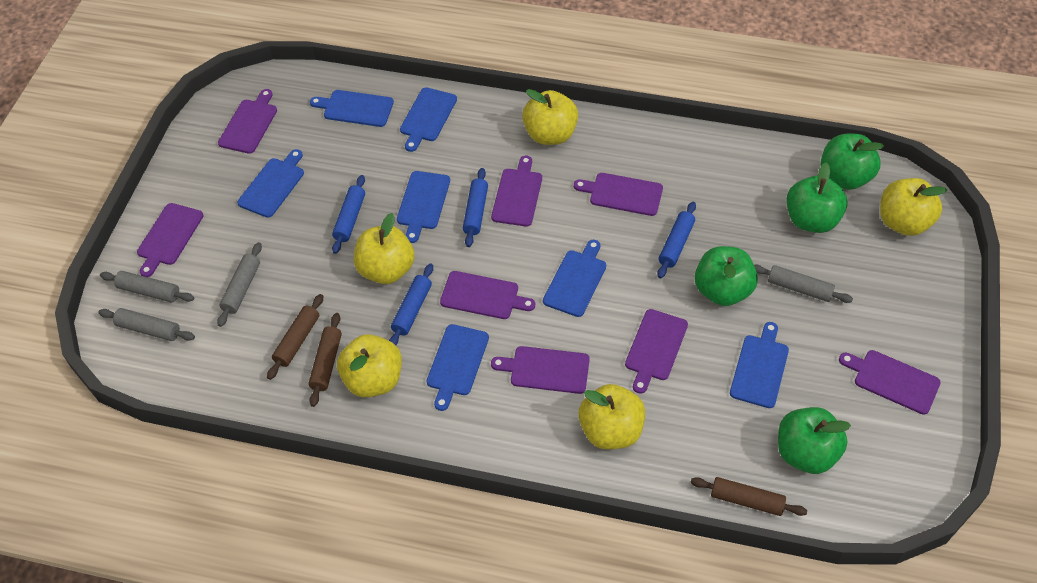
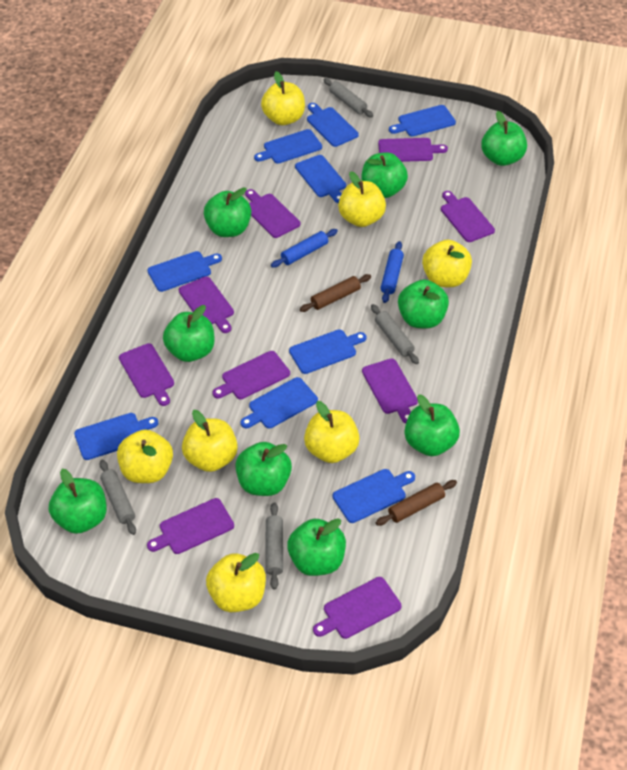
blue cutting board: [237,149,304,218] [310,90,394,127] [397,171,450,243] [400,87,457,152] [427,324,489,411] [543,240,606,317] [730,322,789,408] = 7 -> [74,413,159,460] [147,251,222,292] [240,377,318,429] [254,129,322,164] [289,329,366,374] [295,155,346,203] [307,103,359,147] [333,469,415,523] [389,105,456,137] = 9
blue rolling pin: [332,175,365,254] [389,264,433,345] [463,168,488,247] [657,202,696,278] = 4 -> [271,229,338,268] [381,241,404,303] = 2
brown rolling pin: [267,294,323,380] [308,313,342,407] [690,477,807,516] = 3 -> [300,274,371,312] [376,480,457,526] = 2
green apple: [695,246,758,306] [778,407,851,474] [787,162,847,233] [821,133,884,190] = 4 -> [49,469,107,534] [163,305,215,362] [204,187,251,237] [235,442,292,496] [287,518,346,576] [361,152,408,198] [398,279,449,329] [405,394,460,456] [481,111,527,166] = 9
purple cutting board: [137,203,203,277] [218,89,277,154] [440,271,535,319] [491,156,542,226] [491,346,590,394] [574,173,663,216] [625,309,688,394] [839,350,941,415] = 8 -> [119,343,174,406] [147,498,234,554] [179,276,234,333] [213,351,290,399] [245,189,300,238] [313,577,402,639] [362,358,418,424] [378,138,448,162] [441,191,495,242] = 9
yellow apple: [337,334,402,397] [354,213,415,284] [522,89,578,145] [578,384,645,449] [880,178,947,236] = 5 -> [117,429,173,483] [182,410,238,472] [206,553,266,612] [261,71,305,125] [304,401,360,463] [338,171,386,227] [422,240,472,287] = 7

